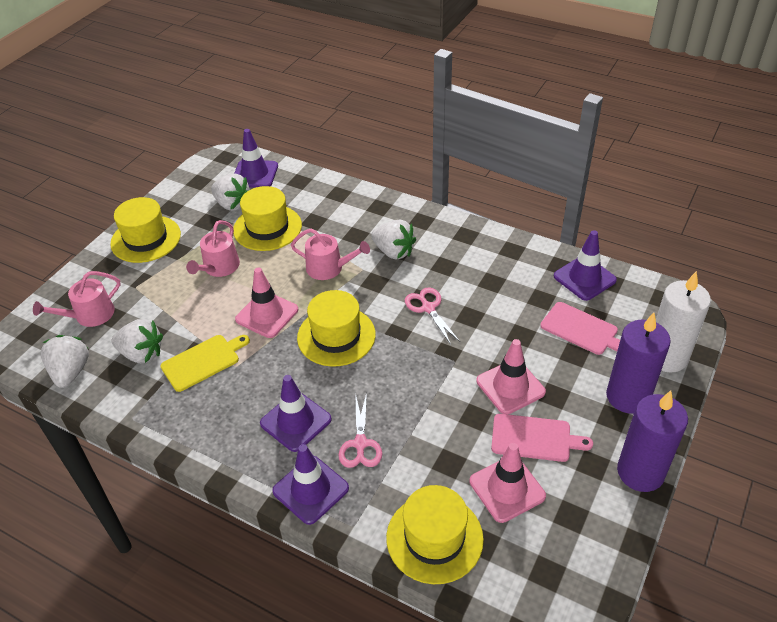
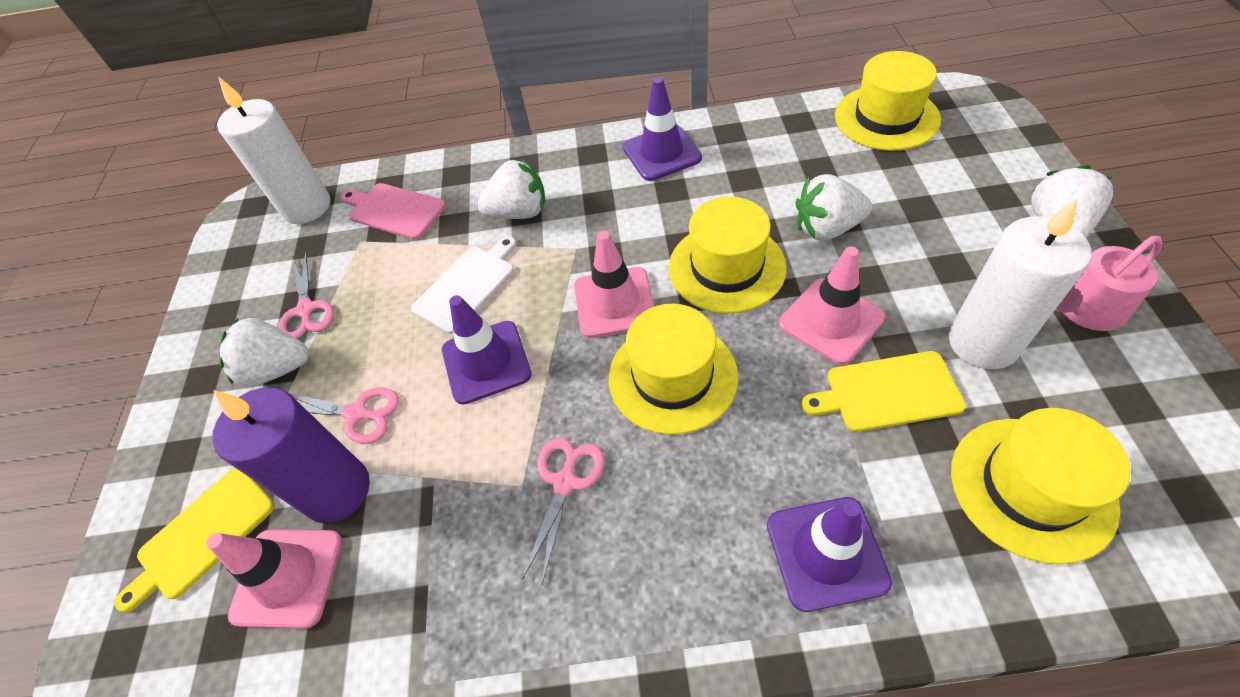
pink cutting board: [491,414,593,462] [540,302,620,355] = 2 -> [341,183,446,239] = 1
pink scissors: [338,392,382,468] [405,287,460,345] = 2 -> [278,252,334,339] [290,388,399,444] [523,438,605,584] = 3
pink watering can: [33,271,121,327] [186,220,240,277] [291,229,370,280] = 3 -> [1055,236,1163,331] = 1
purple candle: [606,312,671,414] [617,390,688,492] = 2 -> [212,387,370,523] = 1
purple traffic cone: [235,129,278,188] [260,375,332,452] [272,444,349,525] [554,230,617,301] = 4 -> [442,295,532,405] [623,77,702,181] [767,497,892,612] = 3
white candle: [656,271,711,373] = 1 -> [217,76,330,224] [948,198,1091,369] = 2
white cutting board: none = 0 -> [411,236,517,334] = 1
yellow cutting board: [160,335,250,392] = 1 -> [115,468,275,612] [801,351,966,432] = 2

